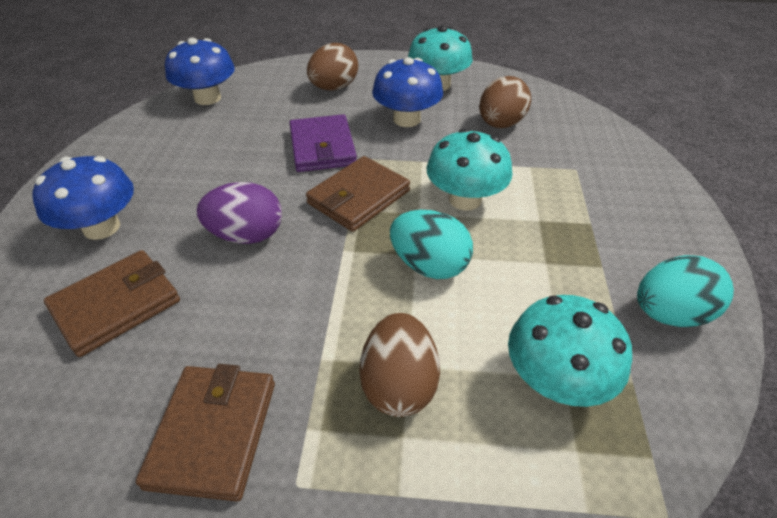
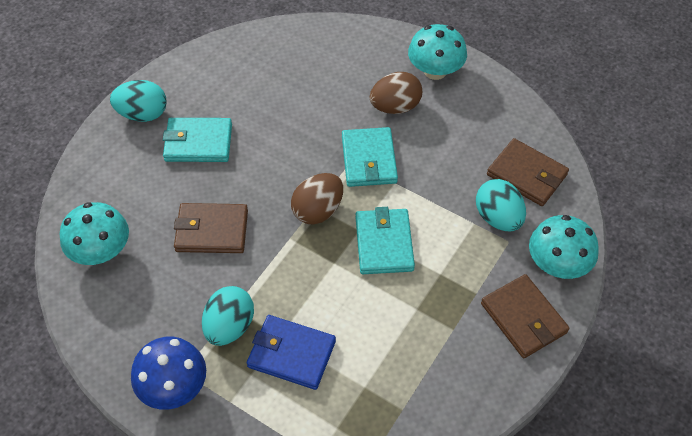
blue mushroom: [32,156,134,240] [165,38,235,105] [372,57,443,127] = 3 -> [131,337,206,410] = 1
blue wallet: none = 0 -> [247,315,336,390] = 1
brown egg: [307,43,358,91] [359,313,440,417] [479,76,531,128] = 3 -> [291,173,343,225] [370,72,422,114] = 2
purple egg: [197,182,282,244] = 1 -> none = 0
purple wallet: [290,114,357,172] = 1 -> none = 0
turquoise egg: [390,210,473,279] [637,255,734,327] = 2 -> [110,80,167,122] [202,286,254,346] [476,179,526,231] = 3
turquoise wallet: none = 0 -> [163,118,232,162] [342,127,398,187] [356,207,415,274] = 3

